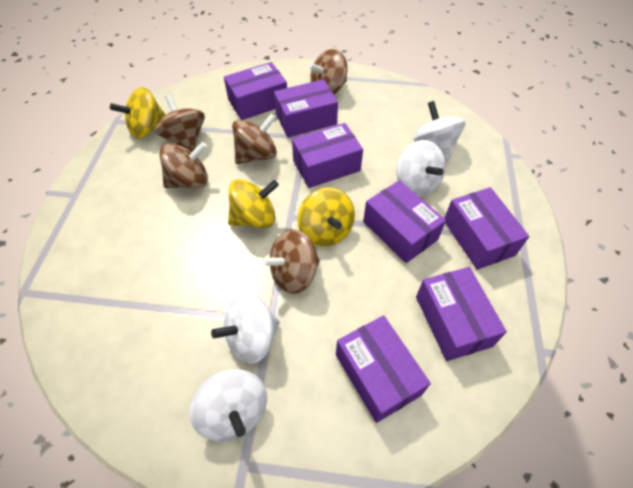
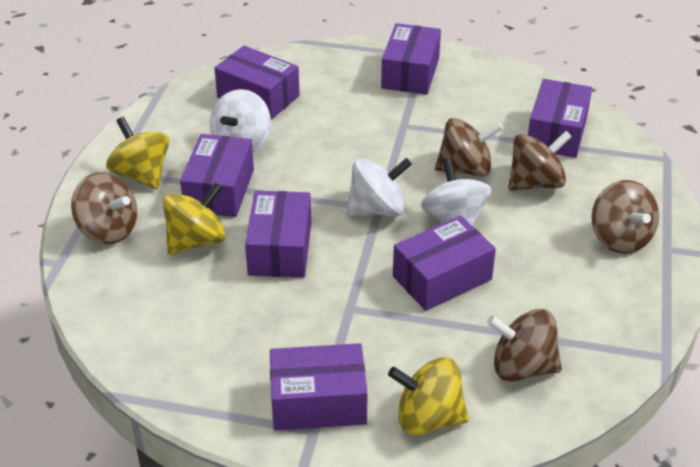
white spinning top: [190,369,267,442] [211,292,280,364] [396,140,446,196] [413,101,466,161] = 4 -> [210,89,271,153] [346,158,412,216] [421,158,491,227] = 3

